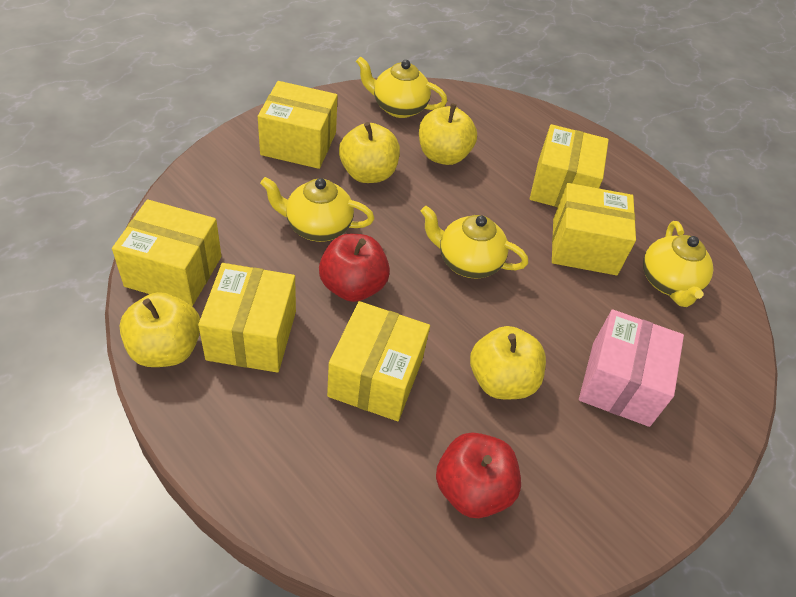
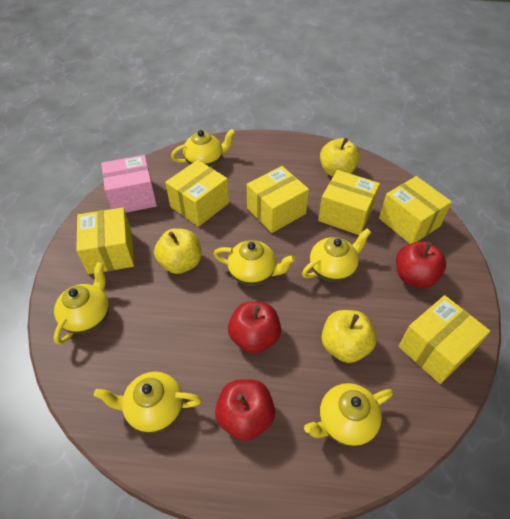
red apple: [319,234,390,302] [436,432,521,518] = 2 -> [215,379,275,441] [228,301,281,353] [396,241,446,288] = 3
yellow apple: [119,292,200,367] [339,122,400,183] [419,103,477,165] [470,326,546,399] = 4 -> [154,228,202,274] [320,138,360,177] [321,310,377,363] = 3
yellow teapot: [260,177,374,242] [356,56,447,118] [421,206,528,279] [643,221,714,307] = 4 -> [54,262,109,345] [94,372,202,433] [171,129,235,167] [214,240,295,286] [302,229,371,282] [304,383,393,447] = 6

